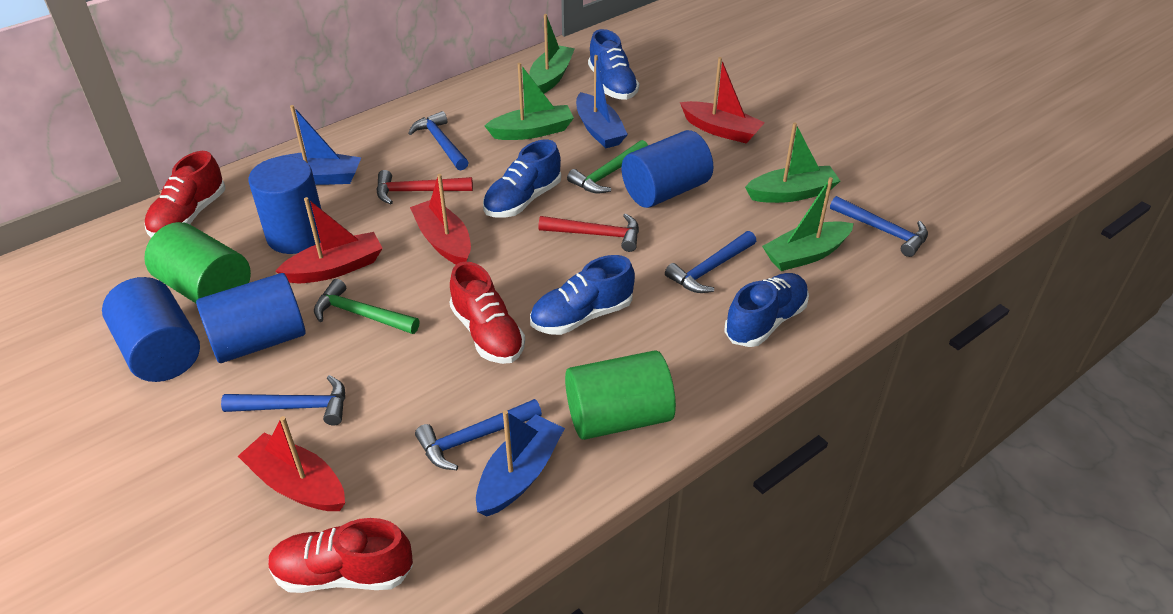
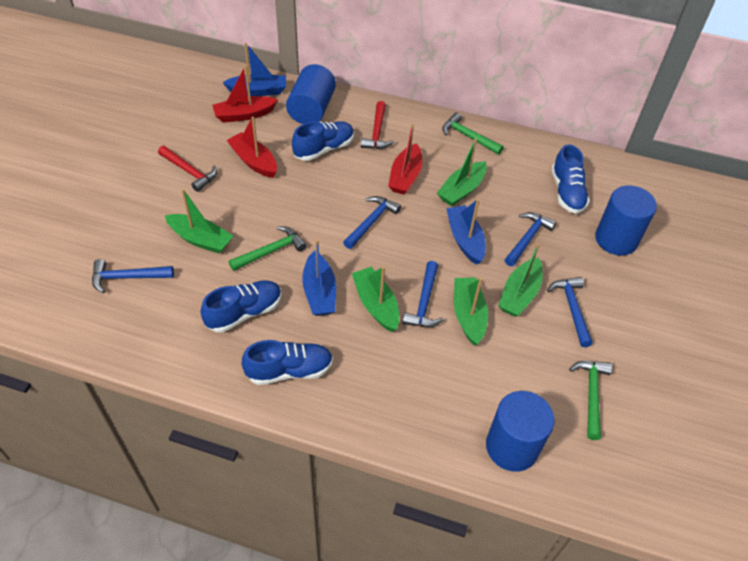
blue cylinder: [102,277,200,382] [196,273,306,363] [249,156,322,254] [622,130,713,208] = 4 -> [286,64,336,124] [486,391,555,472] [595,186,657,255] = 3
green boat: [485,63,574,140] [529,14,575,94] [745,123,840,203] [762,177,854,271] = 4 -> [165,189,233,254] [352,266,399,332] [437,138,487,206] [454,277,488,345] [498,243,543,317] = 5
green cylinder: [144,222,251,303] [565,350,676,440] = 2 -> none = 0
green hammer: [314,279,419,334] [567,140,648,193] = 2 -> [229,226,307,271] [442,113,504,155] [569,361,612,440] = 3
red boat: [238,416,345,511] [276,197,383,283] [410,174,471,264] [680,57,765,144] = 4 -> [212,65,278,123] [227,117,277,178] [388,124,422,195] = 3
red shoe: [144,151,225,238] [268,518,413,593] [450,262,525,364] = 3 -> none = 0

